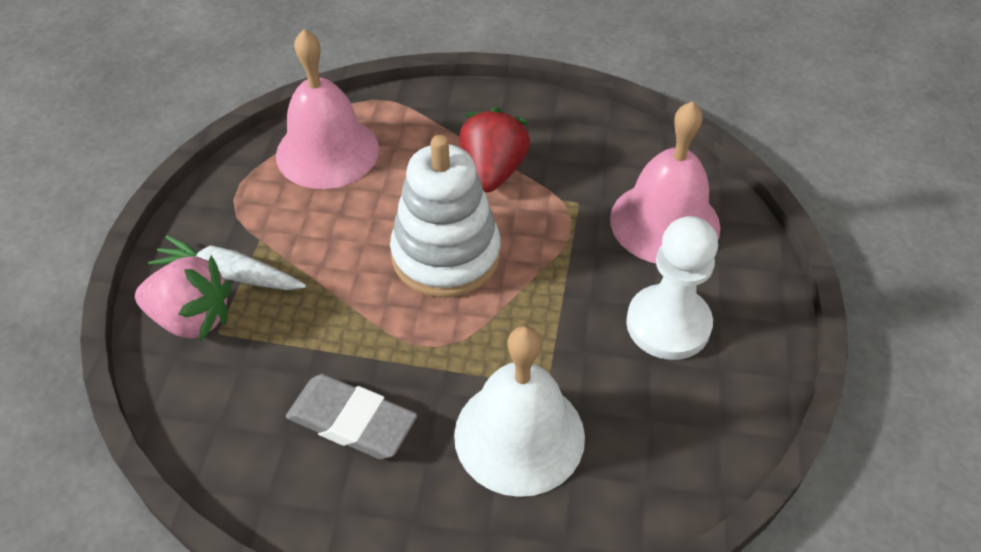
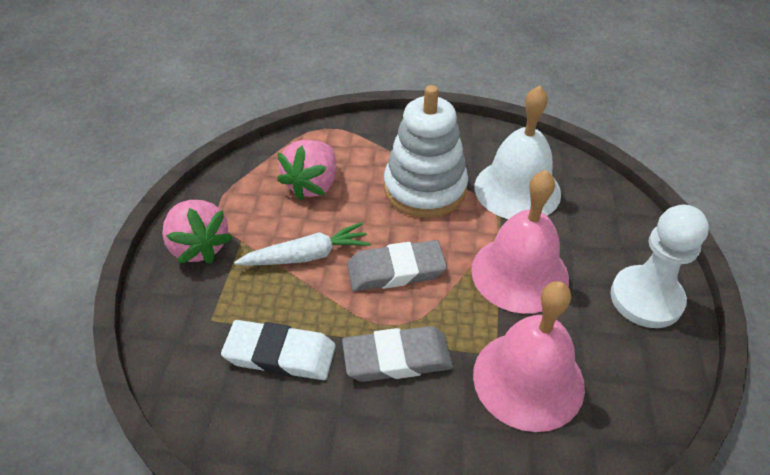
grey eraser: [286,374,417,459] = 1 -> [342,326,453,382] [347,240,447,291] = 2
pink strawberry: [135,255,232,341] = 1 -> [162,200,233,264] [277,140,336,201] = 2
red strawberry: [459,107,530,192] = 1 -> none = 0
white eraser: none = 0 -> [221,320,336,380] = 1

